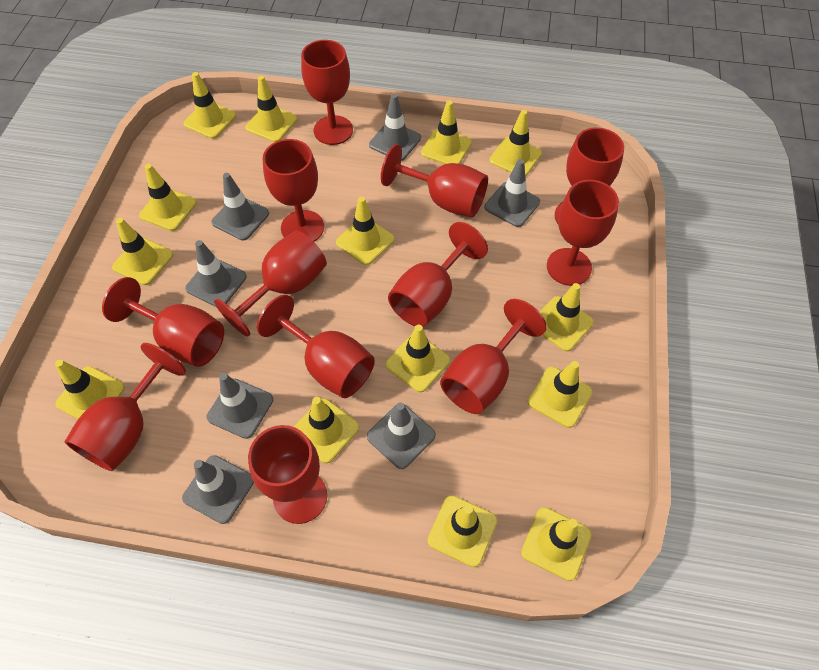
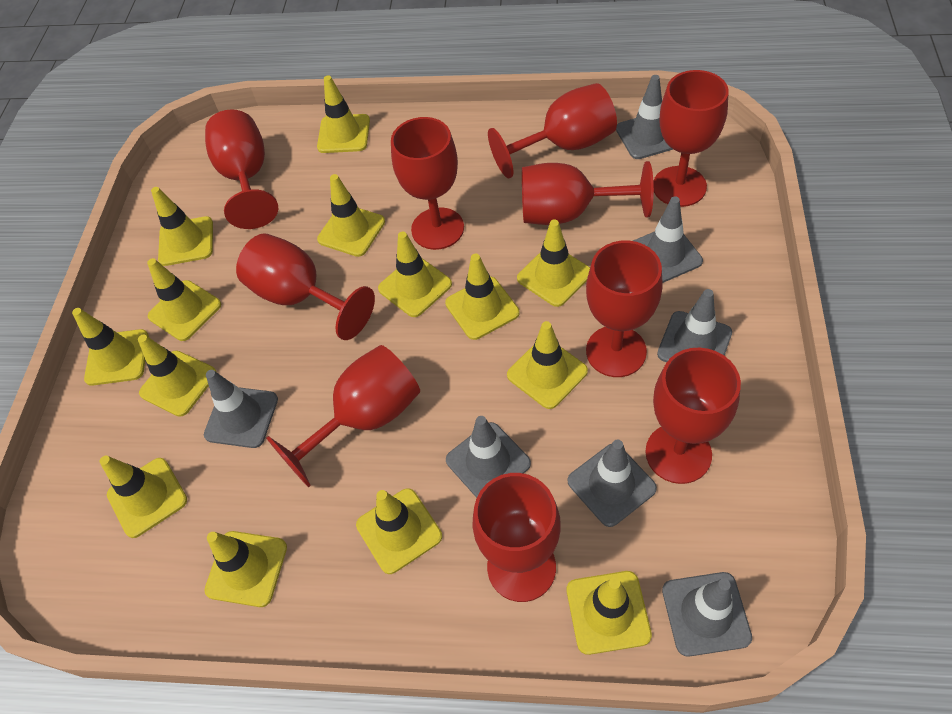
red goblet: [64,343,186,471] [102,277,224,367] [214,231,327,337] [248,425,327,524] [257,295,375,398] [263,139,324,242] [301,40,353,145] [381,144,488,217] [388,222,488,327] [440,299,547,414] [547,180,619,286] [555,127,624,224] = 12 -> [205,109,278,229] [236,233,375,340] [266,345,420,488] [391,117,464,250] [473,473,561,602] [488,83,617,178] [522,161,654,225] [586,240,663,377] [645,348,741,484] [653,70,729,207] = 10

